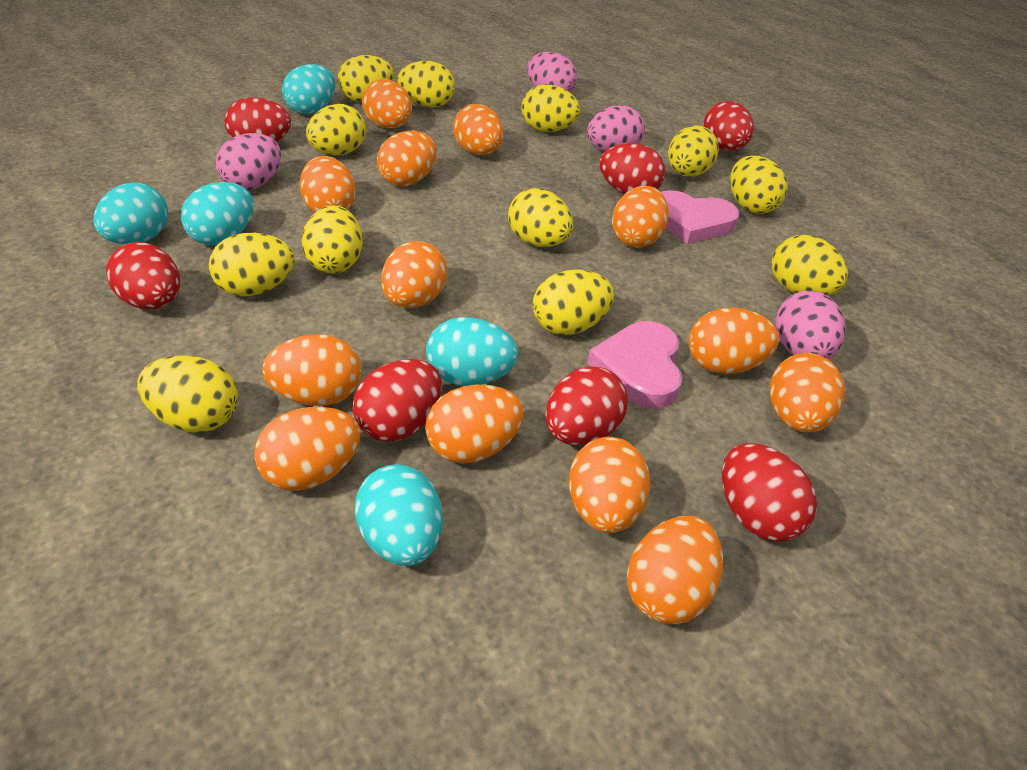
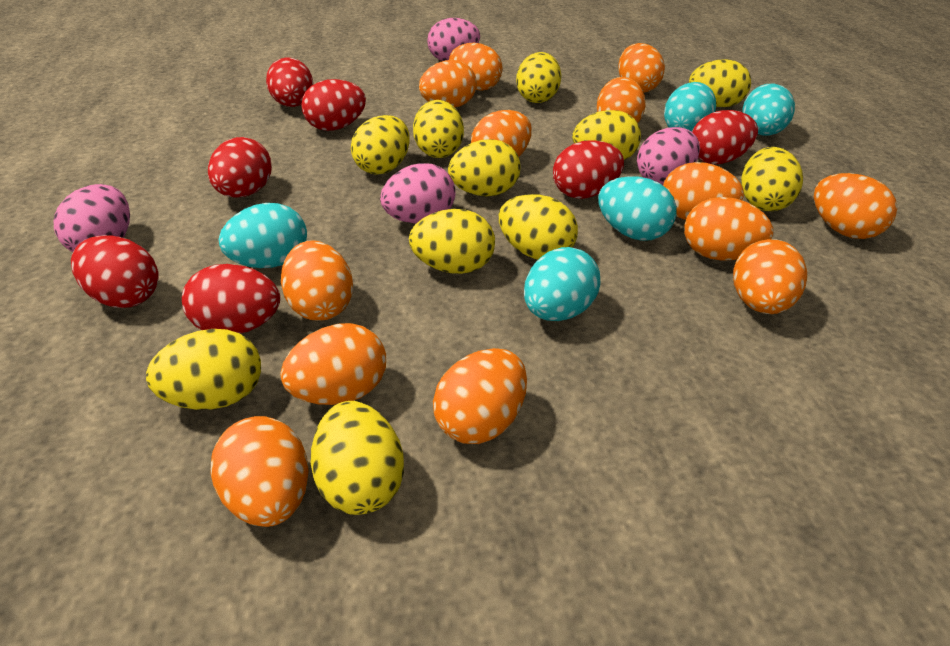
pink heart: [587,321,682,408] [661,190,739,244] = 2 -> none = 0
yellow egg: [137,355,238,433] [209,233,295,296] [302,205,363,274] [306,104,366,155] [338,55,394,102] [397,61,455,107] [508,188,573,247] [521,84,580,132] [533,269,614,335] [668,125,719,177] [730,155,787,214] [772,235,848,296] = 12 -> [146,329,261,410] [311,401,404,515] [351,115,410,175] [409,209,495,274] [413,100,464,158] [448,139,521,196] [499,194,578,260] [516,52,561,103] [572,110,641,160] [689,59,751,107] [741,147,803,211] = 11

